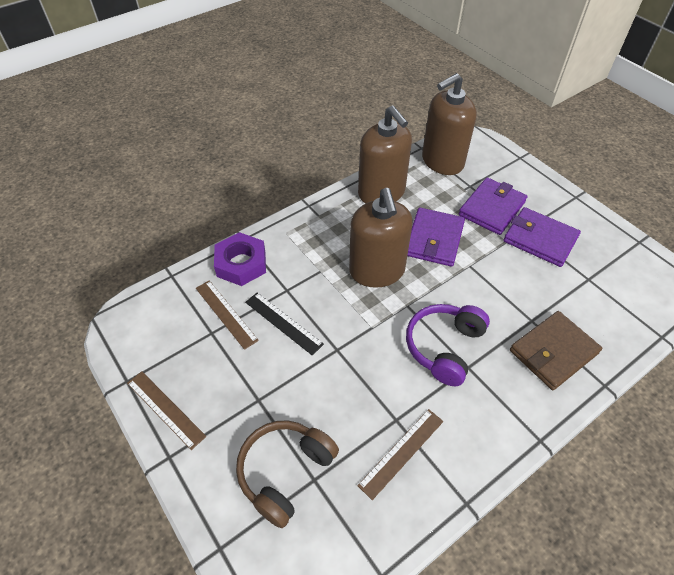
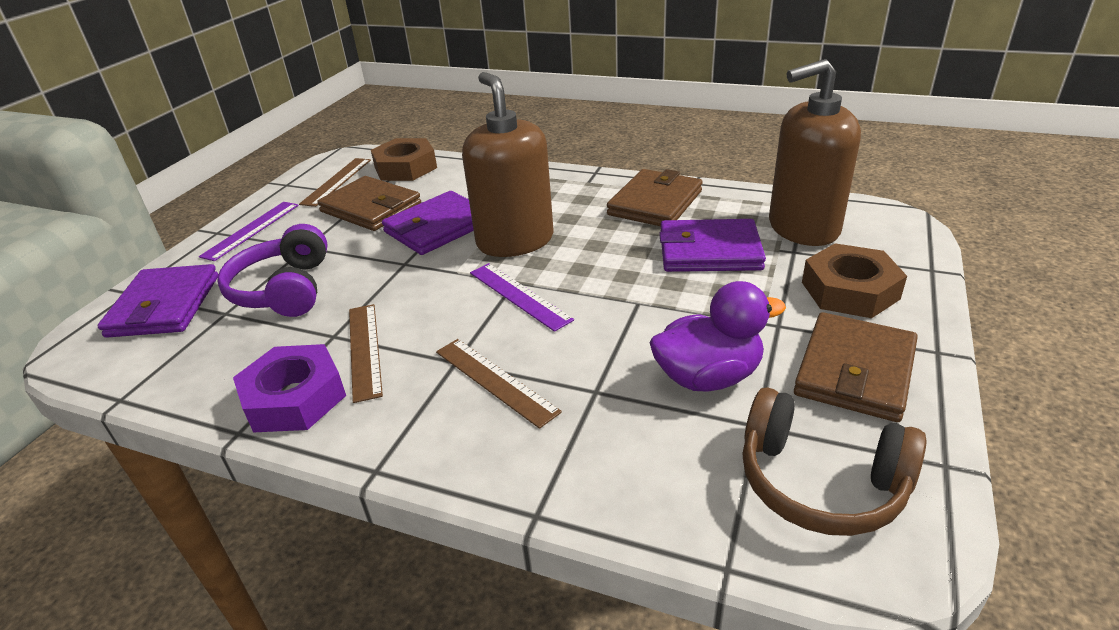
black ruler: [245,293,324,356] = 1 -> none = 0
brown nut: none = 0 -> [371,138,437,181] [802,243,907,318] = 2
brown soap dispenser: [349,188,413,288] [358,105,412,203] [422,73,477,175] = 3 -> [462,72,553,257] [769,59,861,246] = 2
brown wallet: [510,311,602,390] = 1 -> [317,176,421,231] [607,169,702,226] [794,312,918,422] = 3
purple duck: none = 0 -> [649,281,786,392] = 1
purple ruler: none = 0 -> [199,202,299,261] [470,263,574,332] = 2

